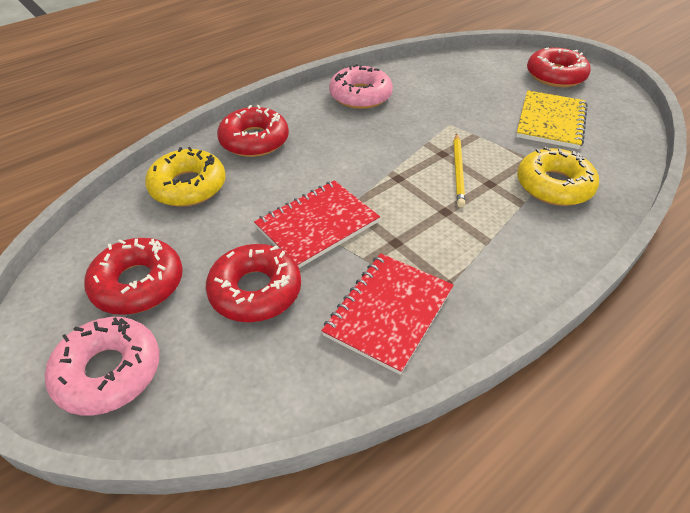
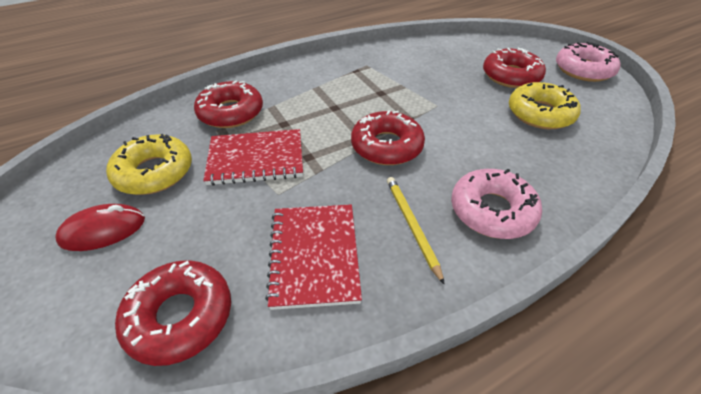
red mouse: none = 0 -> [55,204,145,251] = 1
yellow notebook: [516,90,588,149] = 1 -> none = 0

